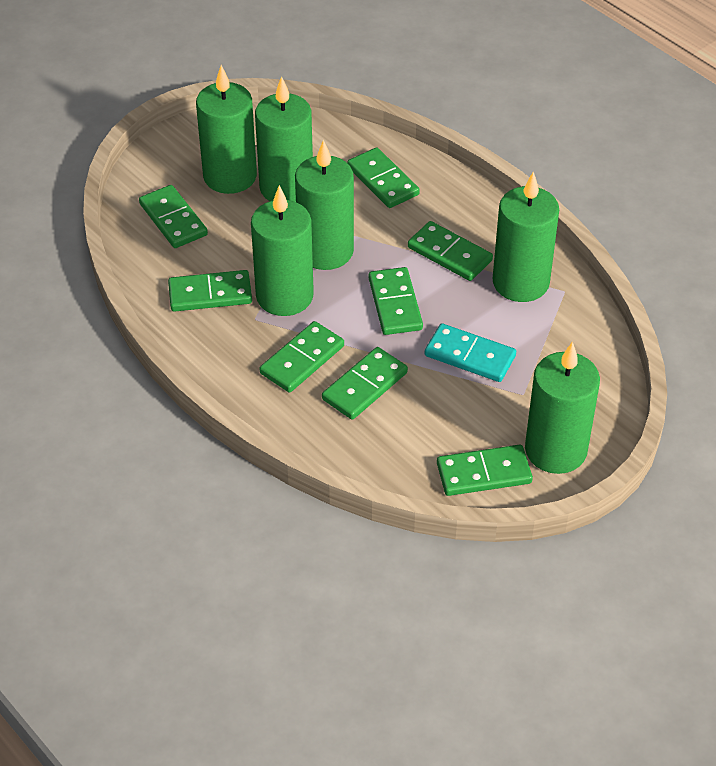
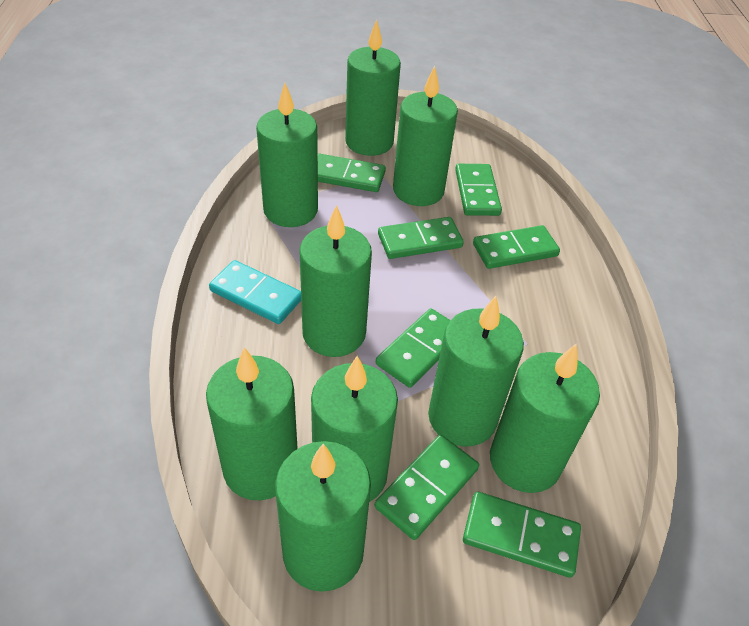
green candle: [196,65,257,194] [251,185,314,316] [255,76,313,202] [295,140,354,270] [493,172,559,302] [525,342,600,474] = 6 -> [206,347,298,500] [256,83,318,227] [275,441,371,592] [299,205,372,357] [311,356,398,502] [345,19,401,156] [393,66,458,206] [428,296,524,447] [490,344,600,493] = 9
green domino: [139,185,208,248] [168,270,252,312] [259,321,344,393] [322,347,408,420] [347,147,420,208] [368,267,423,335] [408,221,493,281] [437,445,533,496] = 8 -> [318,154,386,192] [375,435,479,540] [376,308,450,388] [378,217,464,259] [455,164,502,216] [463,492,581,578] [473,225,560,269] = 7

